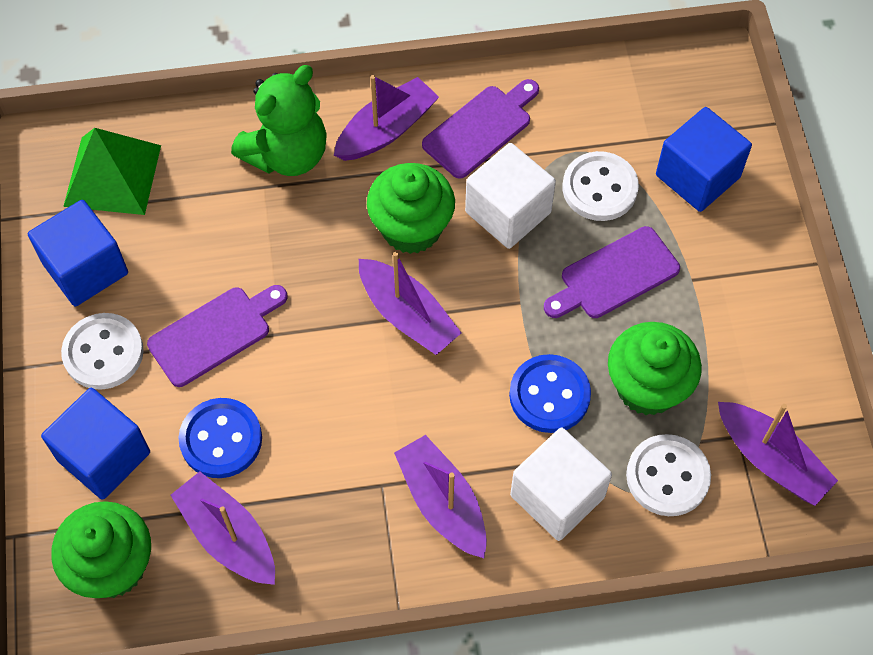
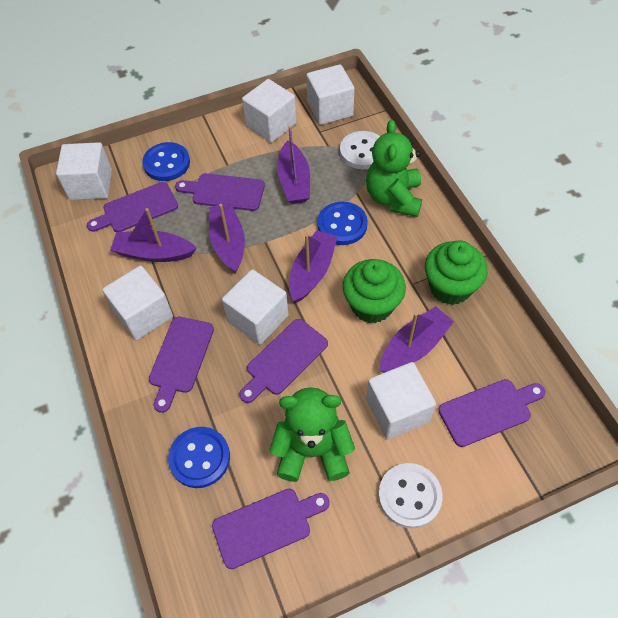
blue button: [179,398,262,478] [509,354,591,433] = 2 -> [142,142,190,181] [168,427,230,488] [318,202,368,245] = 3
blue cube: [28,200,128,306] [41,388,150,500] [656,107,752,212] = 3 -> none = 0
green cupcake: [51,501,151,598] [367,163,455,254] [608,322,702,415] = 3 -> [342,259,406,323] [425,240,488,305] = 2
green pyramid: [63,128,161,215] = 1 -> none = 0
green teddy bear: [231,65,327,176] = 1 -> [270,387,355,482] [366,120,422,217] = 2
purple cutting board: [147,285,288,387] [422,79,539,179] [544,226,680,318] = 3 -> [87,182,178,232] [149,317,214,413] [175,173,265,211] [212,489,330,569] [239,319,328,403] [438,379,545,447] = 6
white button: [61,313,144,390] [563,151,639,221] [626,434,711,516] = 3 -> [340,131,380,169] [378,463,443,528] = 2
white cube: [465,143,556,249] [510,428,612,541] = 2 -> [56,142,112,200] [102,266,173,340] [222,269,289,345] [242,79,296,143] [306,64,355,125] [366,362,436,440] = 6

